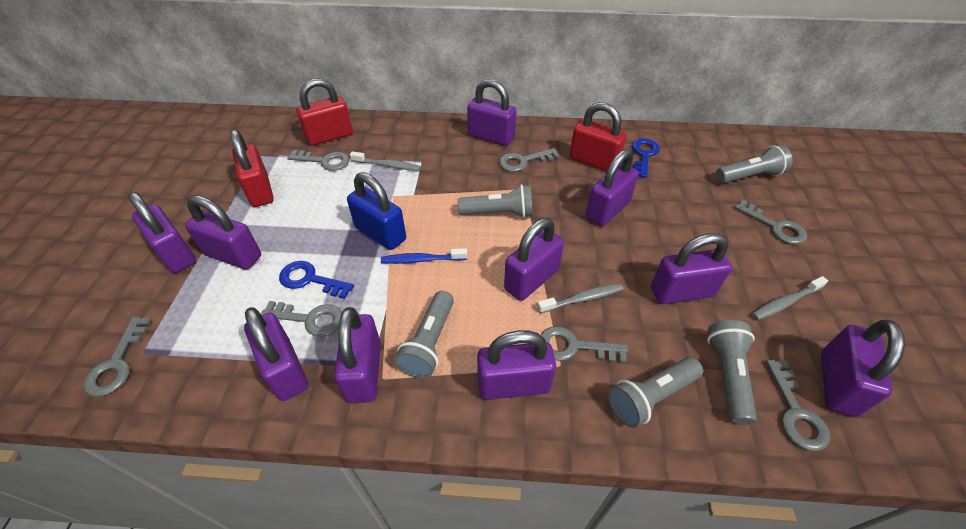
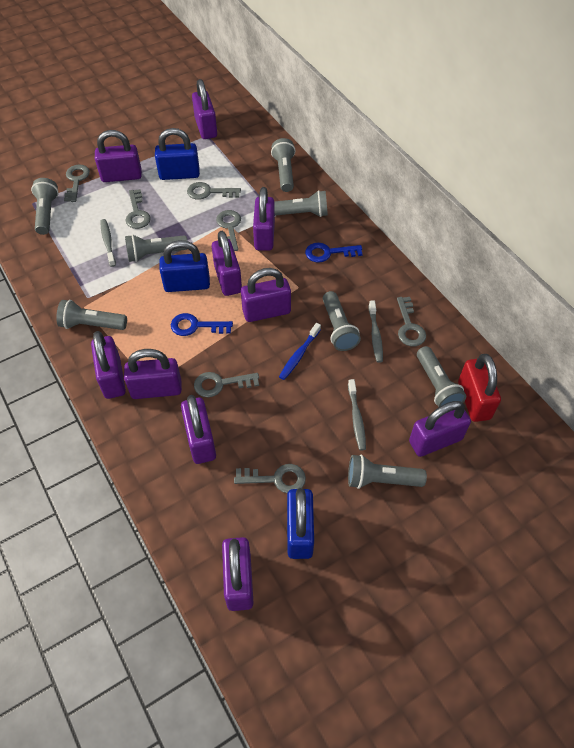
blue padlock: [347,172,406,250] = 1 -> [155,128,200,180] [159,240,210,292] [287,488,314,559] = 3
grey flashlight: [394,291,454,379] [458,184,533,218] [608,357,703,428] [707,320,757,425] [716,145,793,183] = 5 -> [31,178,59,235] [56,300,127,330] [125,234,188,262] [271,138,296,192] [274,190,328,217] [323,291,361,351] [348,454,427,489] [417,346,466,407] = 8
red padlock: [230,129,274,207] [296,78,353,146] [570,102,627,171] = 3 -> [458,354,501,422] = 1

